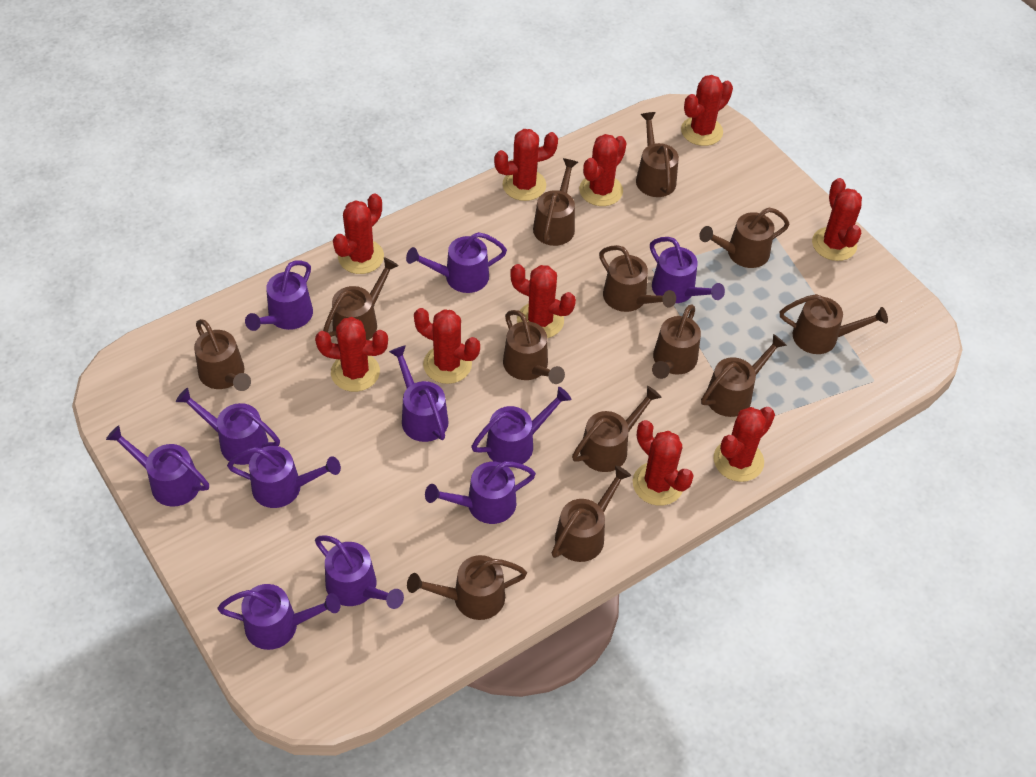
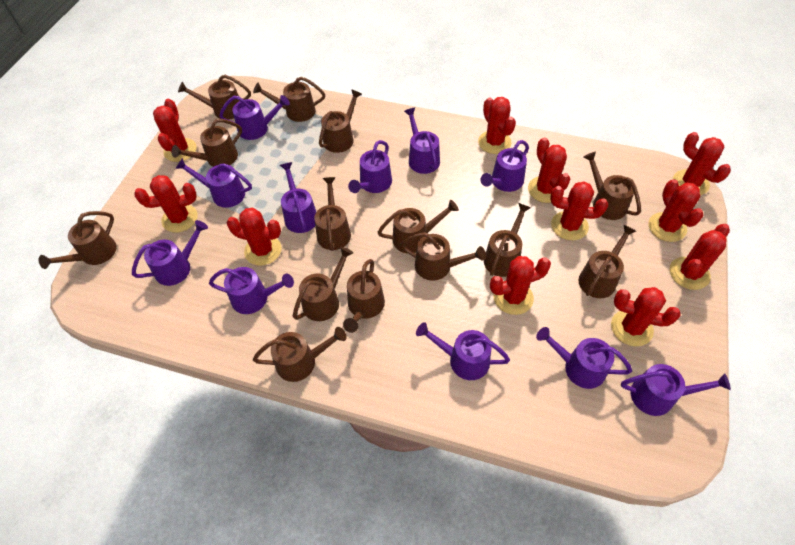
brown watering can: [194,319,251,391] [323,257,399,340] [407,555,527,620] [503,310,565,384] [533,158,578,246] [552,465,631,562] [572,386,661,472] [599,245,676,312] [636,112,679,197] [652,304,701,379] [699,208,790,268] [701,334,787,417] [780,294,888,354] = 13 -> [39,211,117,269] [171,119,242,167] [178,75,251,120] [253,77,325,122] [253,327,347,382] [293,247,353,321] [314,177,351,251] [319,89,362,153] [343,259,385,333] [378,200,459,253] [400,232,486,281] [484,203,531,277] [579,224,636,298] [584,151,641,220] = 14
red cactus: [315,317,388,392] [333,193,384,274] [414,308,480,384] [494,129,558,201] [510,264,576,338] [579,134,627,206] [633,420,694,506] [681,75,733,146] [714,407,775,482] [812,178,862,261] = 10 -> [134,175,198,233] [153,99,197,162] [227,208,281,266] [478,97,516,154] [490,256,551,315] [528,137,570,203] [550,181,608,240] [611,287,680,346] [649,179,704,242] [670,224,730,290] [673,132,731,196] = 11

